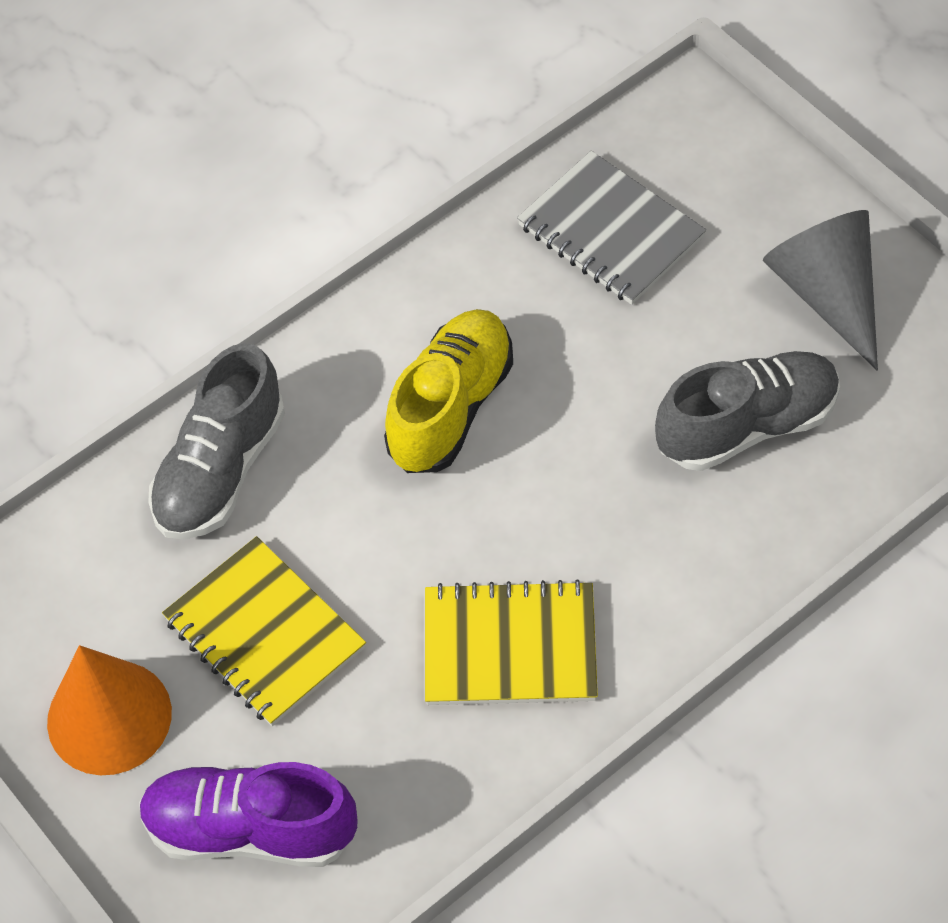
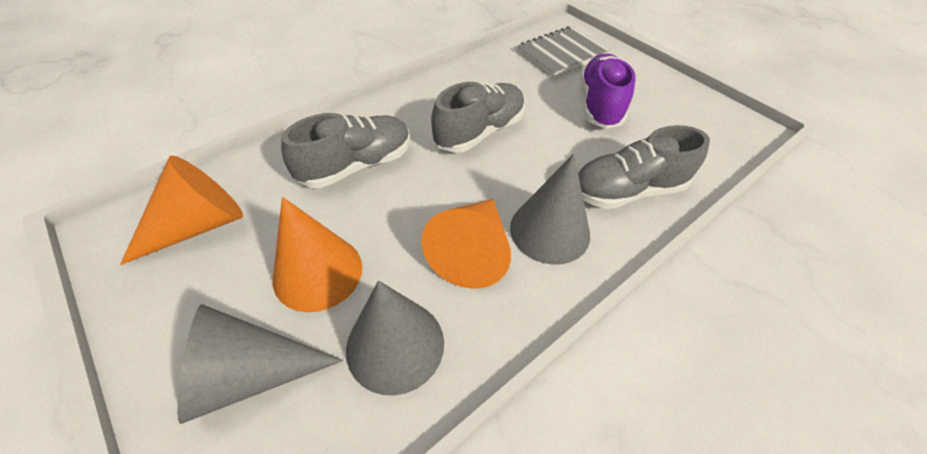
grey cone: [763,210,878,371] = 1 -> [177,304,343,424] [346,280,444,396] [510,153,590,265] = 3
grey shoe: [148,343,285,539] [655,351,840,471] = 2 -> [281,113,410,188] [431,82,525,153] [578,125,710,209] = 3
orange cone: [47,645,172,775] = 1 -> [120,156,243,265] [273,197,362,312] [421,199,511,289] = 3
yellow notebook: [162,536,366,726] [425,579,598,705] = 2 -> none = 0
yellow shoe: [384,309,513,473] = 1 -> none = 0

